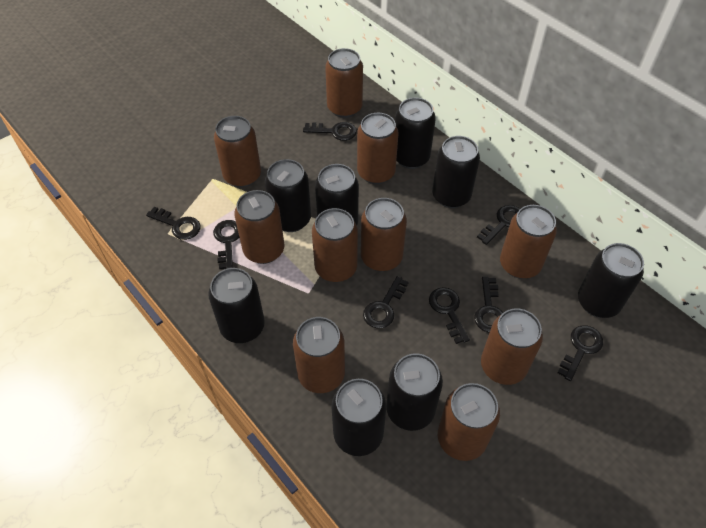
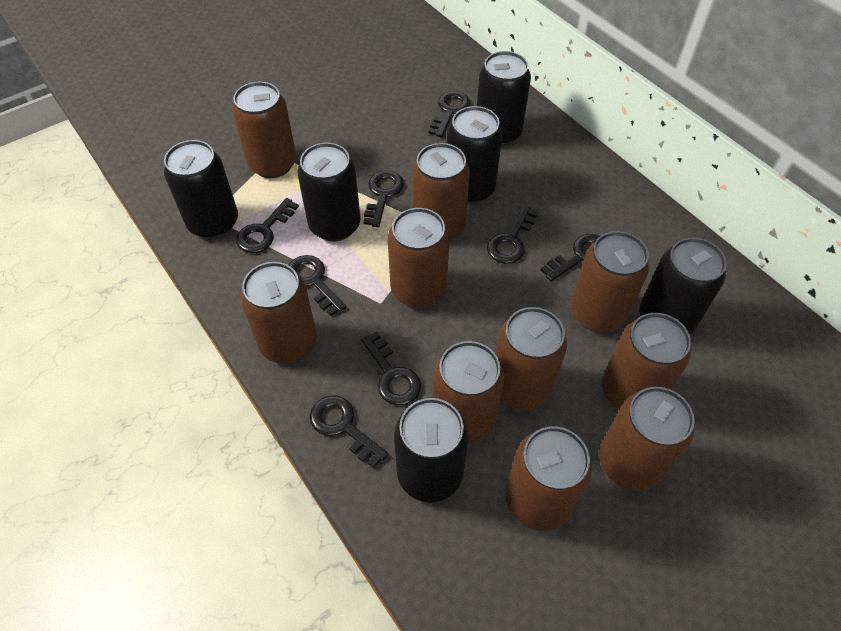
black can: [208,268,265,343] [265,159,311,232] [315,164,359,225] [332,379,386,456] [386,353,443,431] [395,98,436,169] [432,136,480,208] [578,243,644,318] = 8 -> [164,140,238,239] [298,143,361,242] [394,398,469,503] [447,106,502,204] [477,51,531,146] [639,238,727,334] = 6

